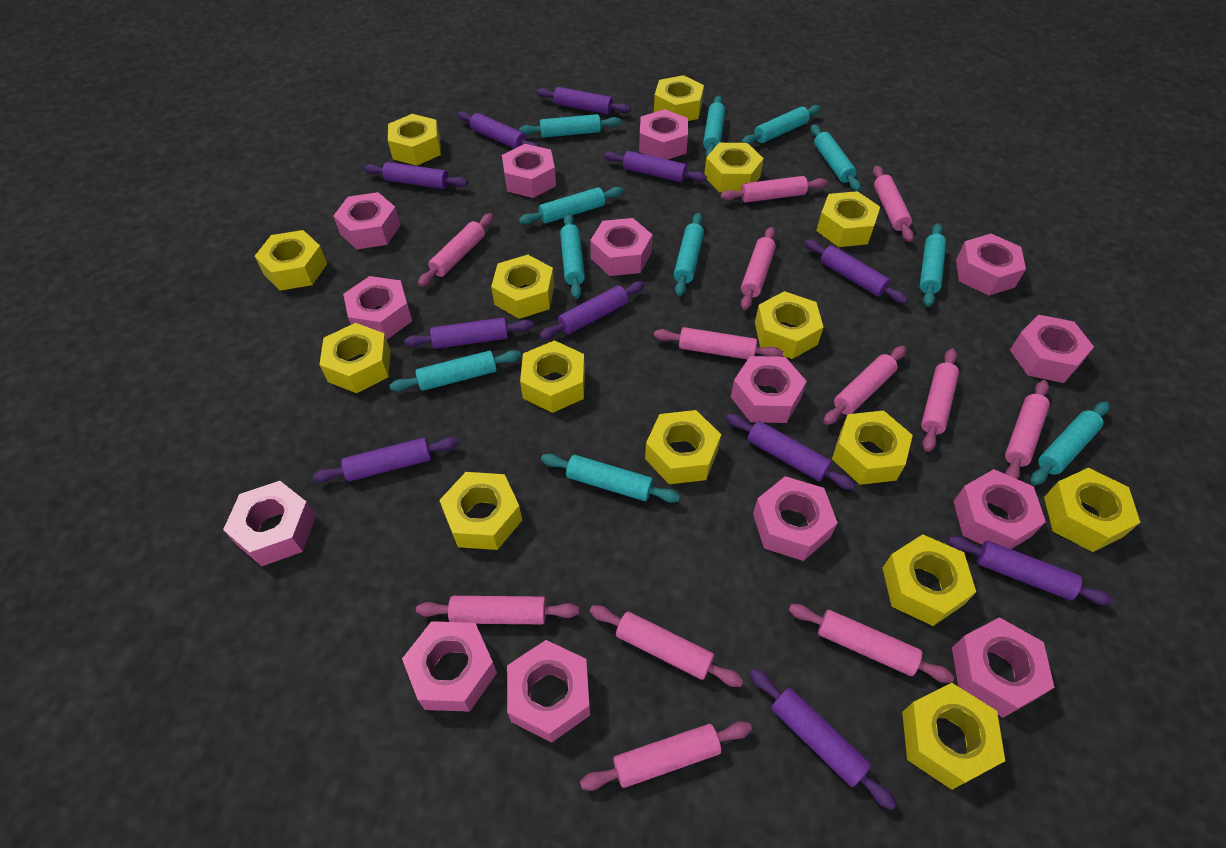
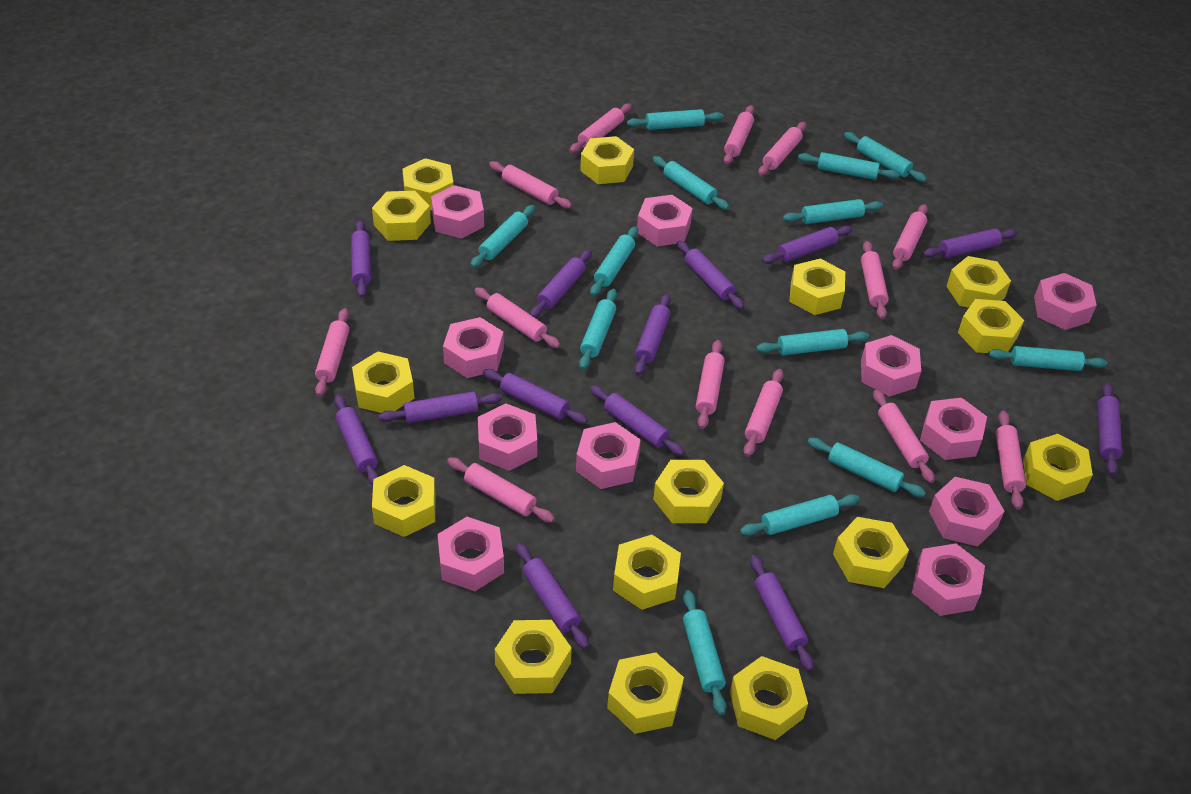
pink nut: [223,481,316,566] [333,192,400,250] [343,276,412,339] [402,621,497,712] [502,144,556,198] [507,640,590,743] [590,218,652,276] [639,109,688,160] [731,356,807,423] [753,476,838,561] [952,617,1055,718] [953,469,1046,549] [956,234,1026,296] [1010,315,1094,383] = 14 -> [431,185,484,239] [438,517,504,591] [443,317,504,378] [478,404,537,471] [576,422,641,489] [637,195,693,246] [861,335,921,397] [912,543,985,616] [920,398,987,460] [929,477,1004,546] [1034,273,1097,330] = 11
pink rolling pin: [416,596,579,624] [418,213,494,287] [580,721,752,791] [590,605,744,687] [654,327,783,360] [721,176,827,203] [741,227,776,310] [789,604,954,683] [823,346,906,425] [873,165,914,242] [921,348,959,452] [1005,380,1050,479] = 12 -> [315,308,349,397] [447,457,555,523] [474,287,560,348] [489,161,572,209] [569,104,632,153] [696,340,725,429] [724,105,754,164] [744,369,784,457] [758,122,806,176] [861,241,889,319] [873,389,935,483] [892,204,928,270] [996,410,1026,510] = 13
purple rolling pin: [313,437,458,482] [364,162,468,189] [404,317,533,349] [458,111,539,149] [536,87,631,114] [539,281,645,340] [604,151,707,182] [726,414,855,490] [750,669,897,810] [805,239,908,304] [948,536,1113,605] = 11 -> [334,394,379,485] [351,220,371,298] [379,391,502,423] [483,369,588,424] [516,543,589,649] [530,250,592,318] [590,385,685,456] [634,294,671,375] [677,240,744,310] [750,555,814,671] [762,226,853,264] [923,228,1018,258] [1097,383,1122,476] = 13
turquoise rolling pin: [389,350,521,391] [519,114,621,138] [519,187,624,224] [541,453,680,503] [560,213,585,299] [674,213,704,296] [703,95,725,157] [742,105,821,145] [810,124,861,192] [920,223,946,307] [1031,401,1110,485] = 11 -> [470,205,535,268] [579,289,617,370] [590,226,638,296] [627,109,723,130] [652,156,729,210] [683,590,726,715] [740,494,860,536] [756,329,869,356] [783,199,883,224] [798,152,899,180] [808,438,926,497] [844,132,927,182] [988,346,1107,371] = 13

